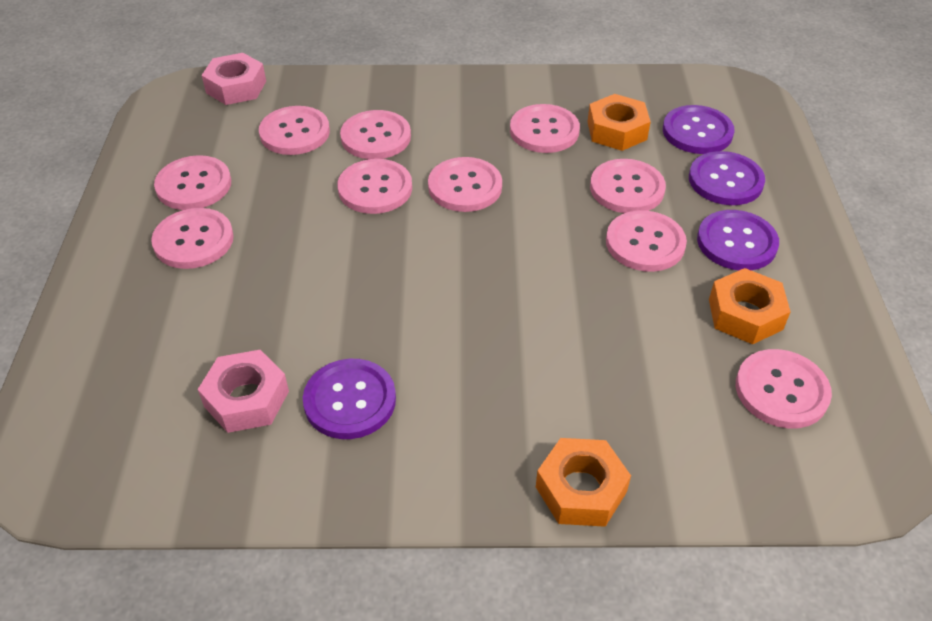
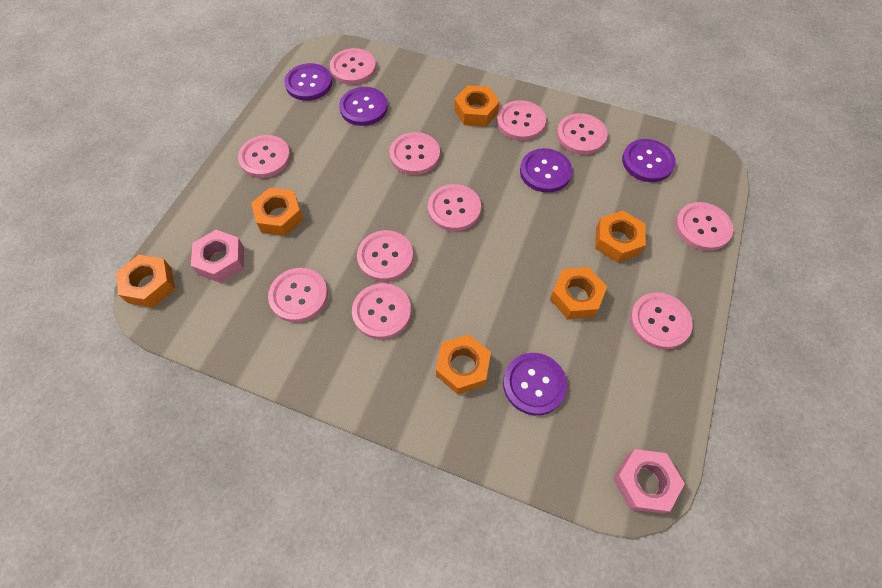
orange nut: [536,438,631,527] [588,94,651,151] [709,268,790,344] = 3 -> [116,255,175,307] [251,188,304,236] [436,334,491,394] [454,85,500,127] [550,267,607,319] [595,211,646,263] = 6
pink button: [151,208,234,269] [154,155,231,210] [259,106,330,155] [337,159,412,214] [340,110,411,159] [428,157,502,212] [510,104,580,153] [590,159,666,213] [606,210,687,272] [736,349,832,428] = 10 -> [238,135,291,178] [268,268,328,322] [330,48,376,85] [352,283,411,339] [357,230,413,281] [389,132,440,175] [428,184,481,231] [497,100,546,141] [557,113,608,155] [630,292,693,350] [675,202,733,251] = 11
purple button: [303,359,396,439] [663,105,735,154] [689,151,765,205] [697,210,779,270] = 4 -> [284,63,332,101] [339,87,388,126] [503,353,567,415] [520,148,572,193] [622,139,676,182] = 5

